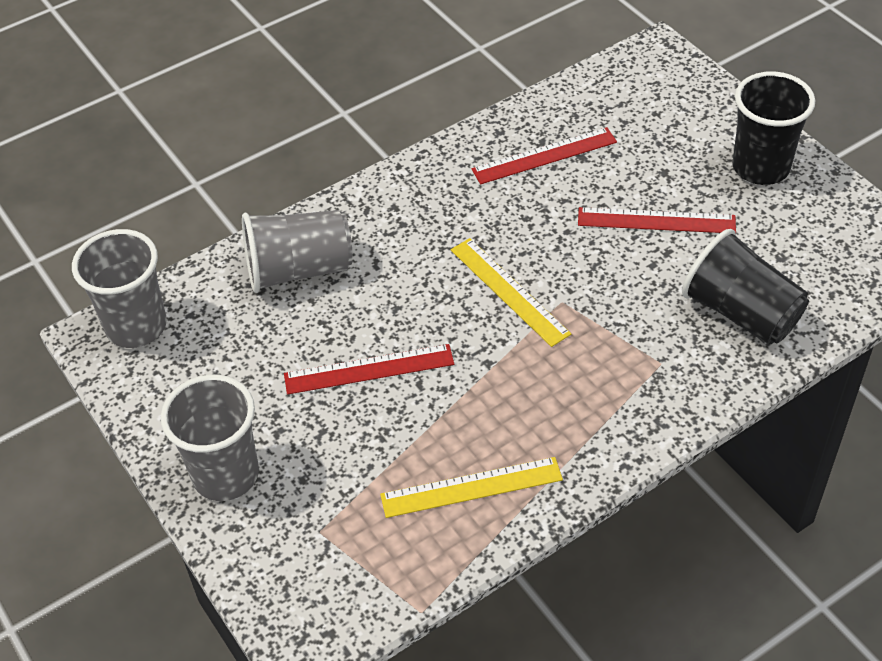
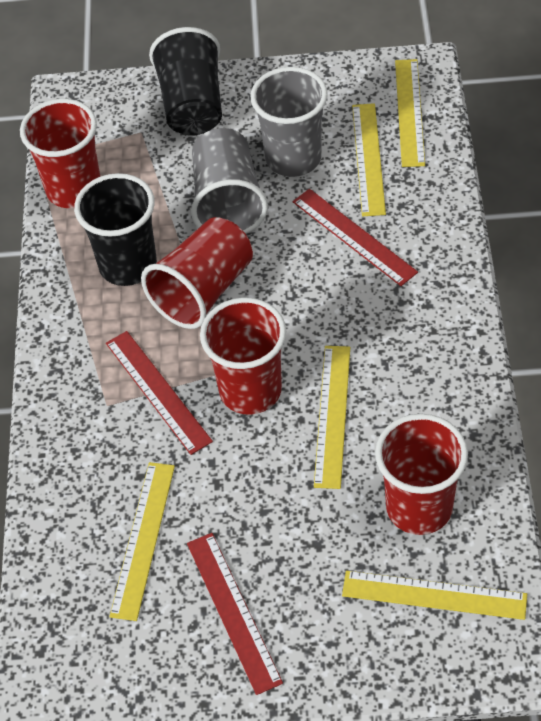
grey cup: [72,229,167,348] [161,375,259,501] [242,210,353,293] = 3 -> [191,128,268,234] [251,67,328,177] = 2
red cup: none = 0 -> [20,99,100,208] [141,217,253,329] [200,298,286,415] [375,414,468,535] = 4
yellow ruler: [380,457,563,518] [451,238,571,347] = 2 -> [109,462,175,621] [314,346,350,489] [342,571,527,620] [352,103,386,216] [395,59,425,167] = 5

